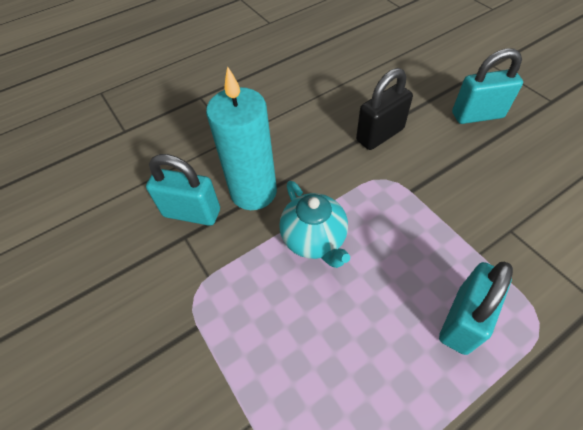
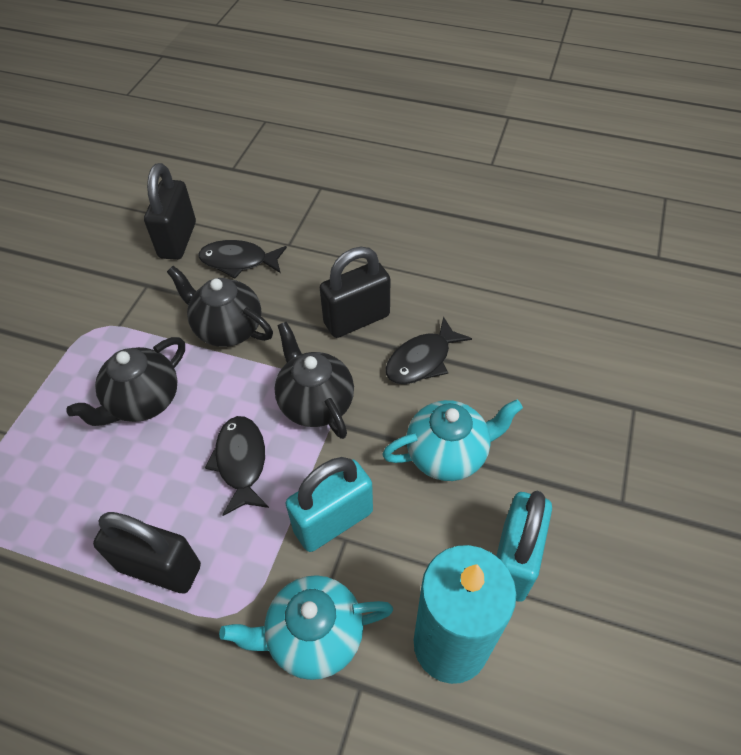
black fish: none = 0 -> [198,240,287,278] [205,416,269,516] [386,316,472,384] = 3
black padlock: [356,68,413,150] = 1 -> [93,512,201,594] [144,163,196,260] [320,247,390,338] = 3
black teapot: none = 0 -> [66,337,185,426] [167,266,273,347] [274,322,354,439] = 3
turquoise padlock: [146,154,220,226] [439,262,513,355] [452,48,523,124] = 3 -> [285,457,373,552] [496,491,552,602] = 2
turquoise teapot: [279,181,350,268] = 1 -> [219,575,393,680] [382,400,523,481] = 2

